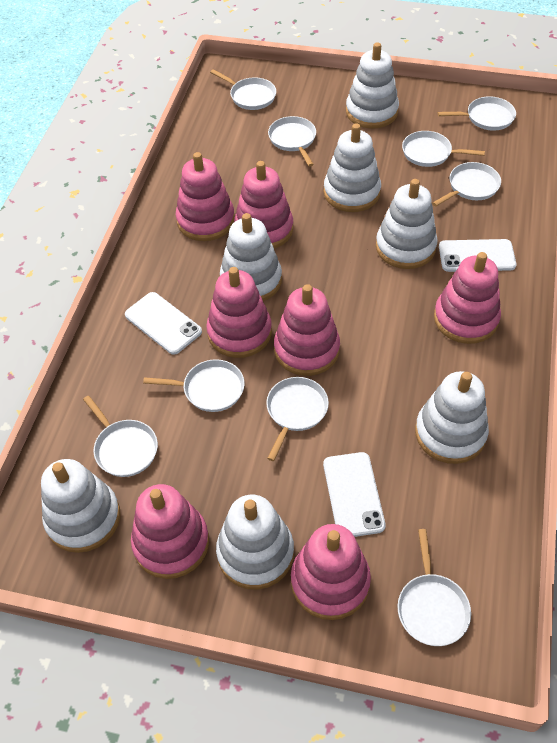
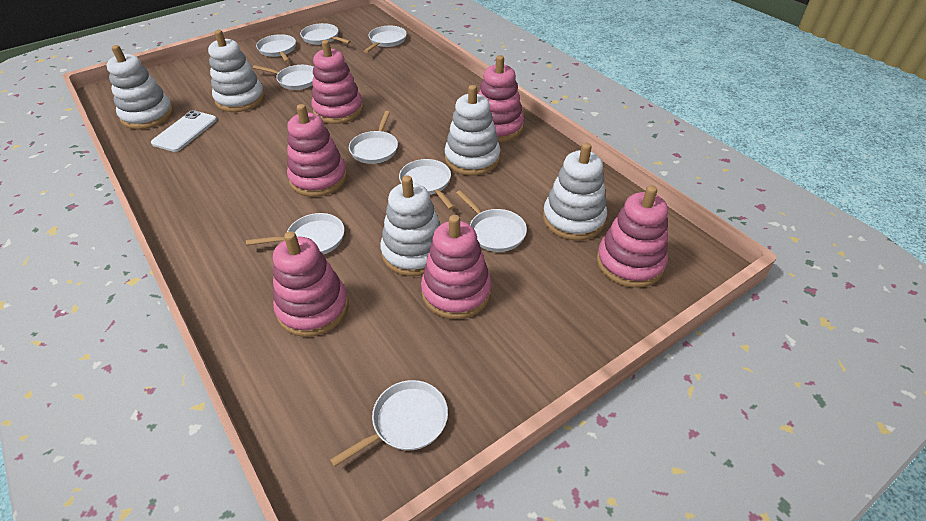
pink stacking toy: [131,484,209,579] [176,152,235,241] [206,267,272,358] [234,161,293,249] [274,284,340,376] [291,524,371,620] [434,252,501,344] = 7 -> [273,231,349,337] [287,104,347,197] [311,40,363,124] [421,215,492,319] [478,55,524,142] [597,185,668,288] = 6
white phone: [125,292,202,355] [323,452,386,537] [439,239,517,272] = 3 -> [151,110,217,152] = 1
white stacking toy: [41,459,120,553] [216,495,294,590] [220,213,282,301] [324,123,381,212] [346,42,399,128] [376,179,438,269] [415,371,489,464] = 7 -> [107,45,174,129] [208,30,265,112] [380,175,441,276] [445,85,500,176] [543,143,607,240] = 5

